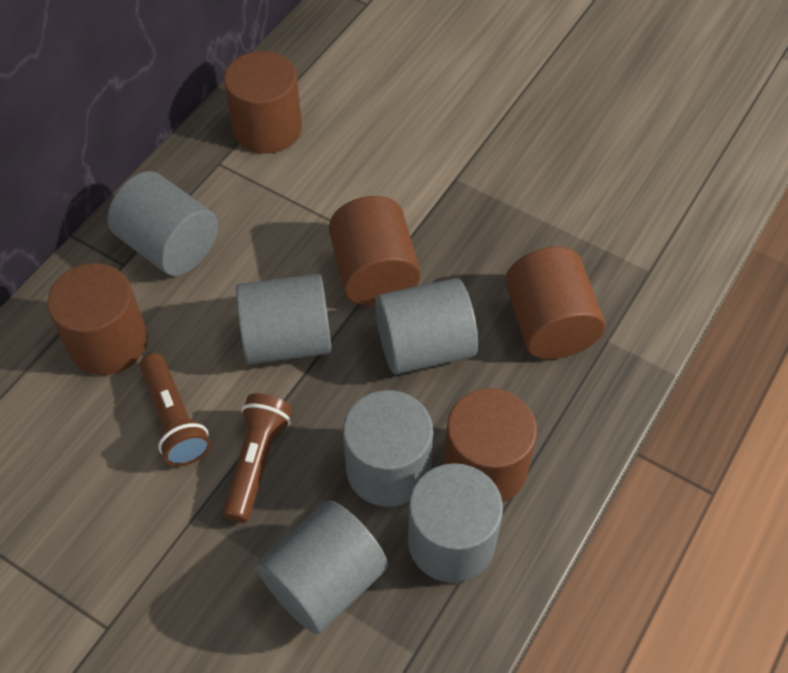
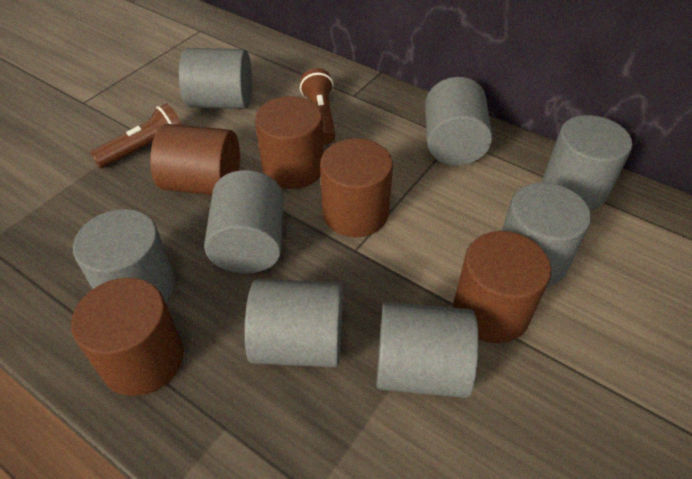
grey cylinder: [108,171,218,276] [236,274,331,364] [256,500,388,634] [343,390,433,507] [375,278,478,374] [408,463,503,583] = 6 -> [73,209,175,303] [179,48,252,109] [204,170,284,274] [244,279,343,367] [376,302,479,398] [425,77,492,165] [502,182,591,287] [542,115,632,210] = 8

